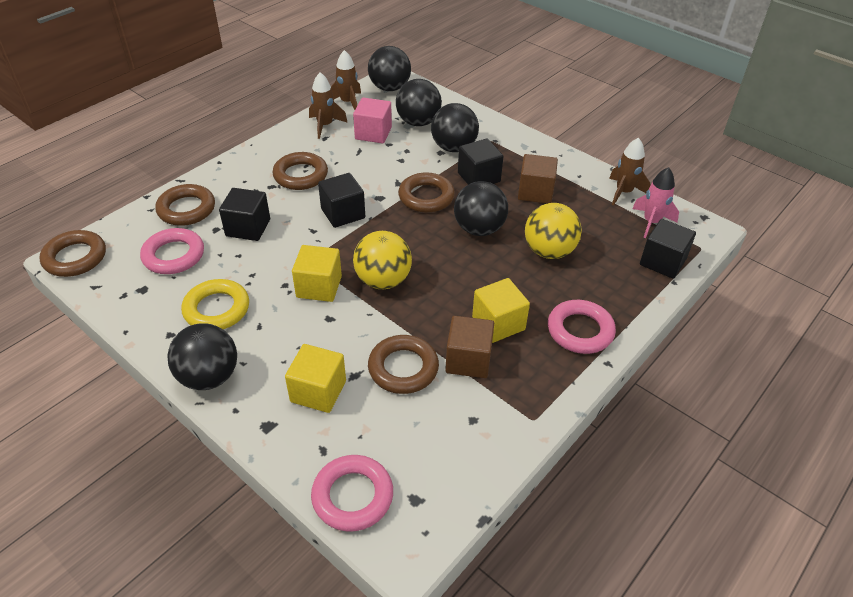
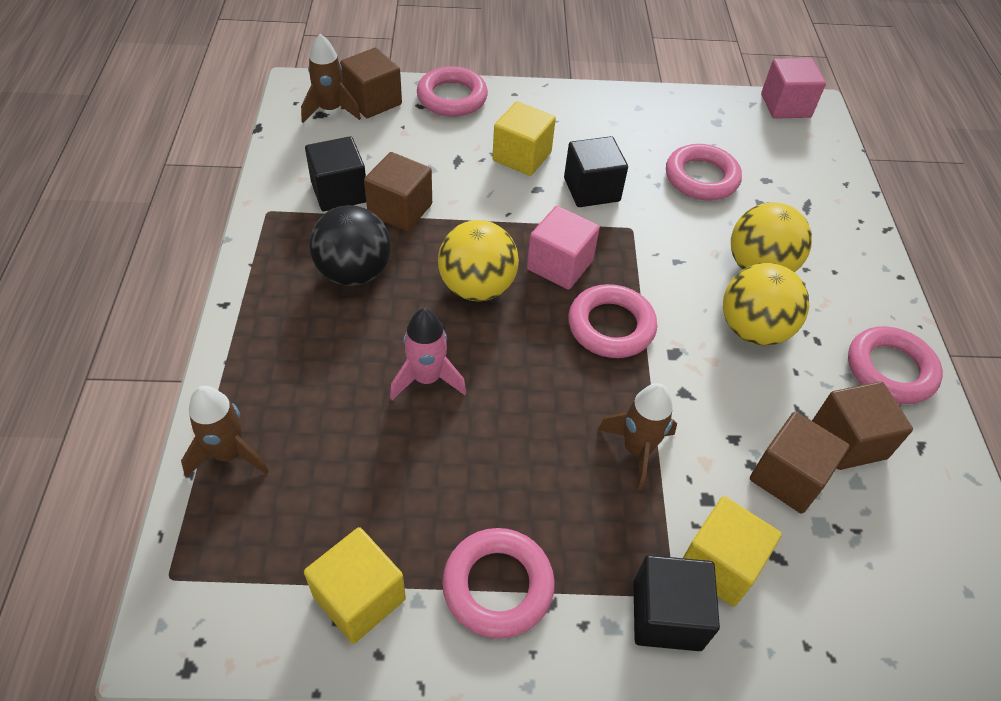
black ball: [167,323,237,390] [368,46,411,91] [396,79,442,126] [431,103,479,152] [454,181,508,236] = 5 -> [309,205,391,286] = 1
black cube: [219,188,270,241] [318,173,365,228] [458,139,504,185] [640,219,696,279] = 4 -> [305,136,366,211] [564,136,628,207] [633,555,720,651] = 3
brown cube: [445,316,494,378] [518,154,558,204] = 2 -> [340,47,402,118] [364,152,432,231] [750,412,850,513] [812,381,913,470] = 4
brown ring: [40,230,106,277] [155,184,215,226] [273,152,328,190] [368,335,439,394] [398,172,455,213] = 5 -> none = 0
pink cube: [353,97,392,143] = 1 -> [527,206,600,290] [761,58,826,119] = 2
pink ring: [140,228,204,274] [311,455,393,532] [548,300,616,354] = 3 -> [417,66,488,117] [442,528,555,639] [568,284,657,358] [666,144,742,200] [848,326,943,404] = 5
yellow ball: [353,231,412,289] [525,203,582,259] = 2 -> [438,220,519,301] [723,263,809,345] [731,202,812,272] = 3
yellow ring: [181,279,249,329] = 1 -> none = 0

